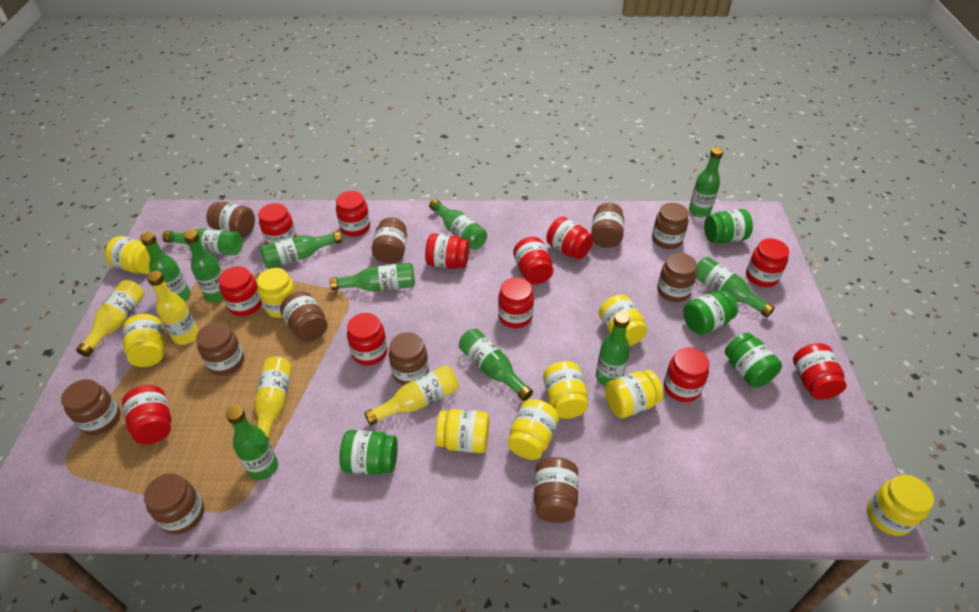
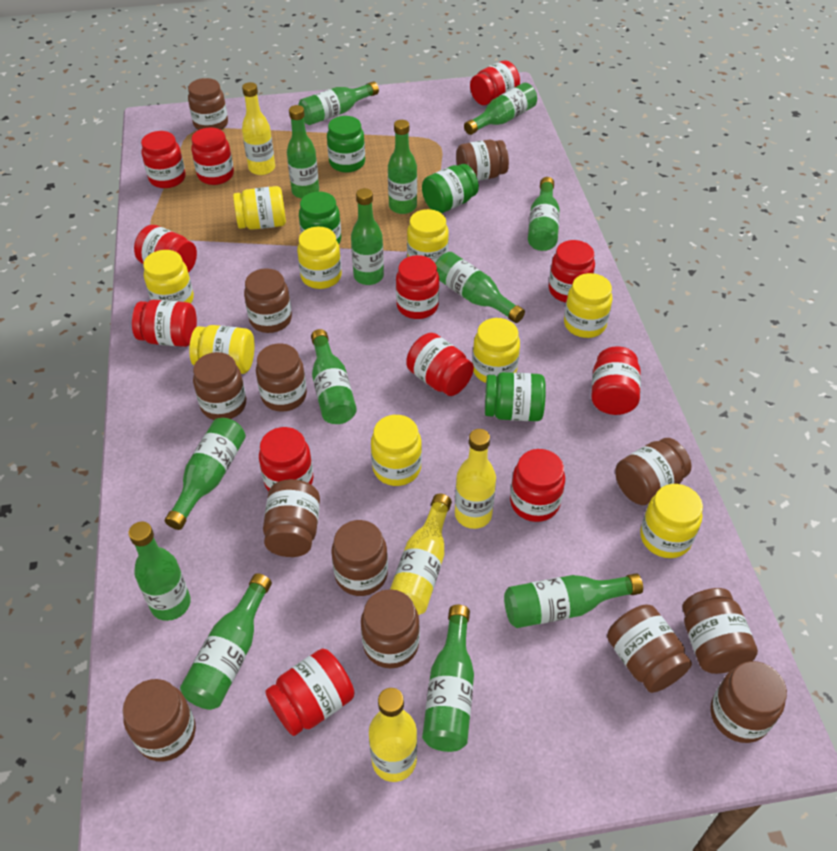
brown jar: [61,379,120,435] [144,473,204,534] [196,322,244,375] [206,202,255,237] [280,291,327,342] [372,217,407,264] [389,332,429,385] [534,457,579,523] [591,203,624,248] [652,203,689,249] [657,253,697,302] = 11 -> [123,679,196,761] [188,78,228,130] [193,352,246,420] [244,268,292,333] [256,343,307,412] [263,479,320,557] [331,520,388,596] [361,589,420,668] [456,140,509,181] [607,605,692,693] [615,438,691,505] [682,588,758,674] [710,661,787,743] = 13
green bottle: [140,232,191,302] [162,228,243,255] [184,230,224,303] [226,405,278,480] [260,231,342,269] [330,263,415,292] [429,199,487,250] [459,329,533,401] [596,312,630,386] [689,147,724,218] [696,257,775,317] = 11 -> [128,522,191,621] [165,418,246,530] [180,573,272,710] [287,105,319,199] [298,81,379,125] [311,329,357,424] [351,188,384,285] [388,120,417,214] [422,605,474,752] [435,252,525,323] [464,83,537,135] [504,573,643,628] [528,177,560,251] = 13

